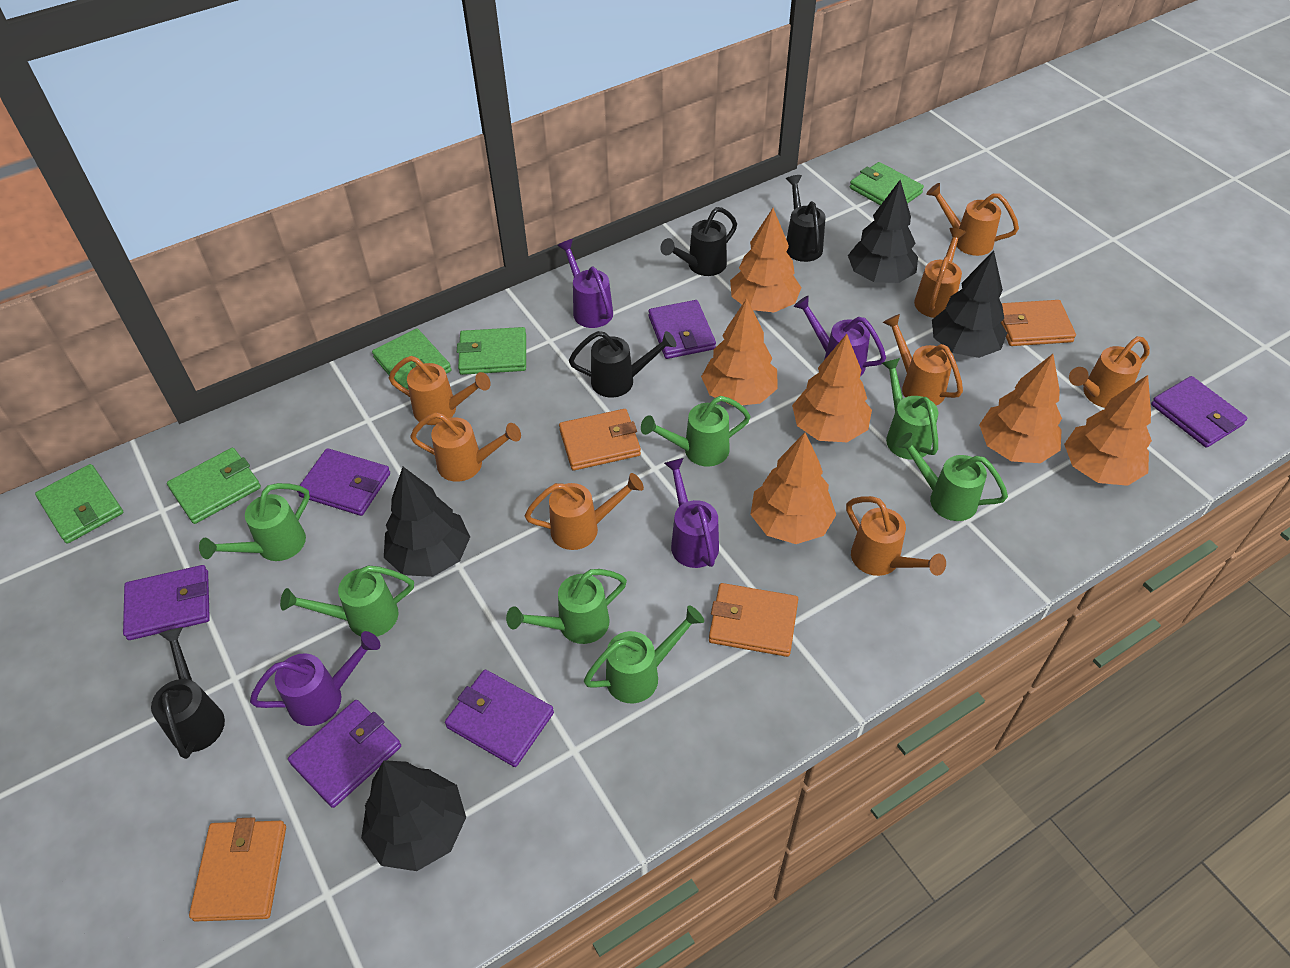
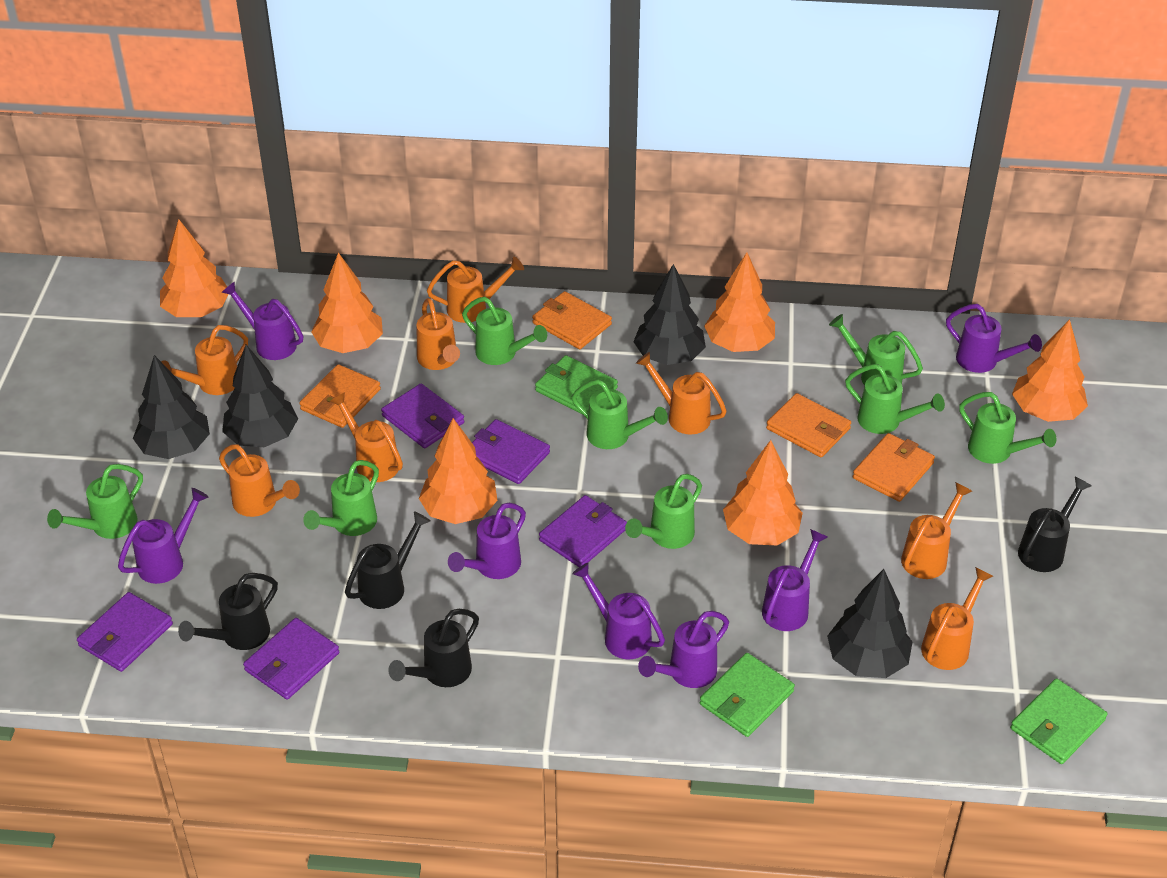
green wallet: [35,464,123,544] [167,448,261,524] [372,328,452,390] [457,327,526,375] [850,162,924,205] = 5 -> [535,355,618,414] [700,653,795,737] [1010,678,1107,764] = 3
green watering can: [199,483,310,561] [280,565,414,637] [506,569,627,644] [584,606,704,703] [641,396,751,467] [882,358,938,460] [895,433,1008,521] = 7 -> [47,464,143,539] [303,460,379,536] [462,297,547,365] [572,379,668,449] [625,474,702,549] [829,314,923,385] [845,364,945,434] [959,392,1056,464] = 8
purple wallet: [123,565,210,640] [288,700,401,808] [297,448,390,516] [445,670,554,767] [648,300,716,359] [1151,376,1247,448] = 6 -> [77,592,173,672] [243,618,339,699] [381,384,464,448] [472,419,550,484] [539,495,627,567] = 5
purple watering can: [250,631,380,726] [557,239,613,328] [664,458,719,568] [794,296,886,376] = 4 -> [118,488,209,584] [221,281,303,360] [448,503,526,579] [572,563,665,659] [638,611,729,688] [762,529,828,631] [946,304,1042,373] = 7

